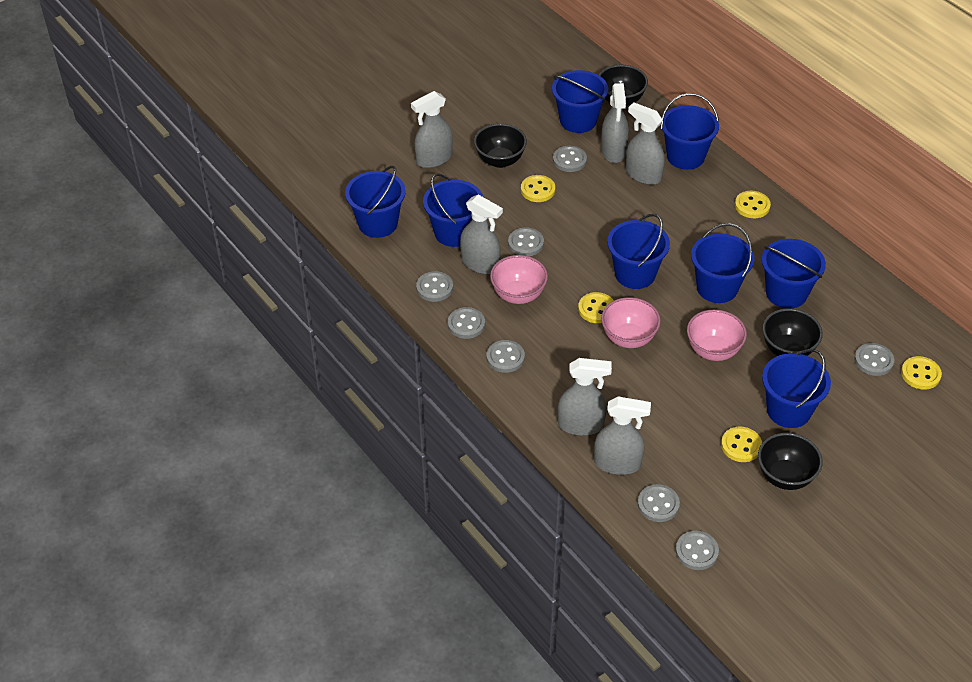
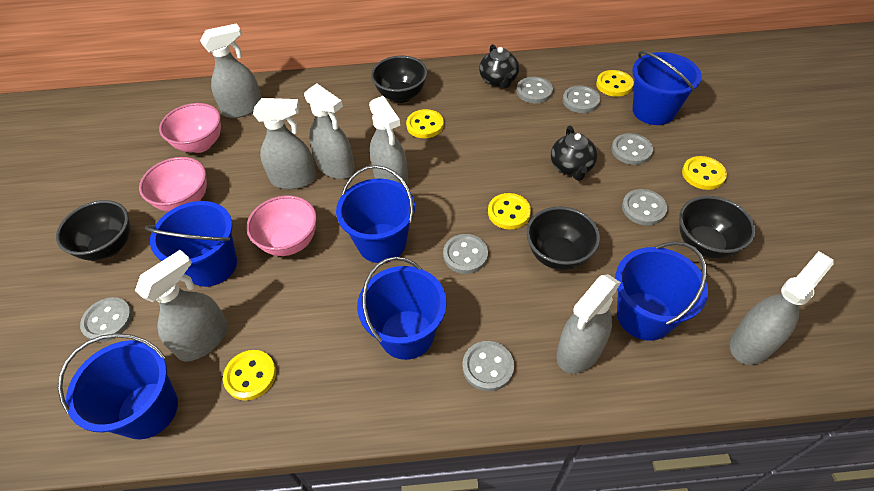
black teapot: none = 0 -> [479,44,519,88] [551,125,598,181] = 2
blue bucket: [345,166,406,238] [423,173,483,247] [552,70,608,133] [607,214,670,289] [661,93,719,170] [691,223,754,303] [762,239,826,308] [762,349,831,428] = 8 -> [58,333,178,439] [145,201,237,287] [336,165,415,263] [357,257,447,360] [615,241,708,341] [632,51,702,125] = 6
grey button: [416,271,453,302] [448,307,485,339] [486,340,525,373] [508,228,544,256] [553,146,587,172] [638,484,680,522] [676,531,719,570] [854,343,894,376] = 8 -> [80,297,133,342] [443,234,488,274] [463,341,514,391] [517,77,553,103] [563,85,600,113] [612,133,653,165] [622,189,667,225] = 7
grey spray bottle: [411,91,453,168] [460,195,503,274] [558,358,612,436] [594,396,651,475] [601,83,629,163] [626,102,665,185] = 6 -> [135,250,228,361] [200,23,262,118] [253,98,316,189] [304,84,355,179] [369,96,408,186] [557,274,621,373] [730,251,834,365] = 7

